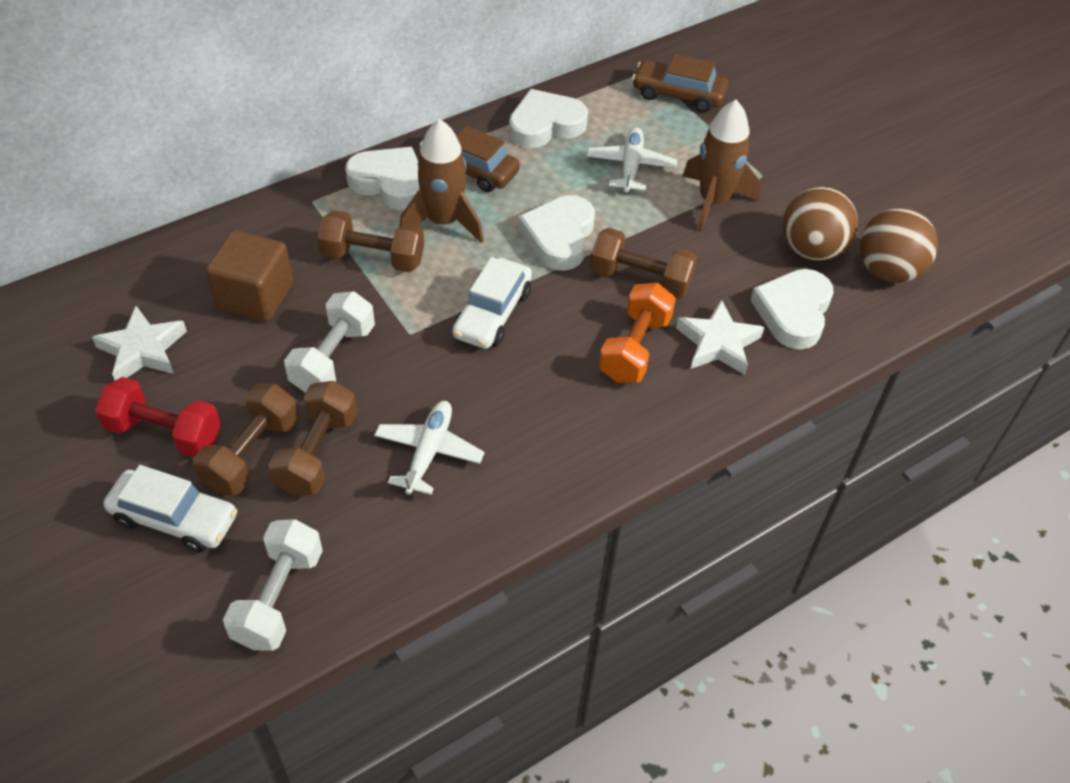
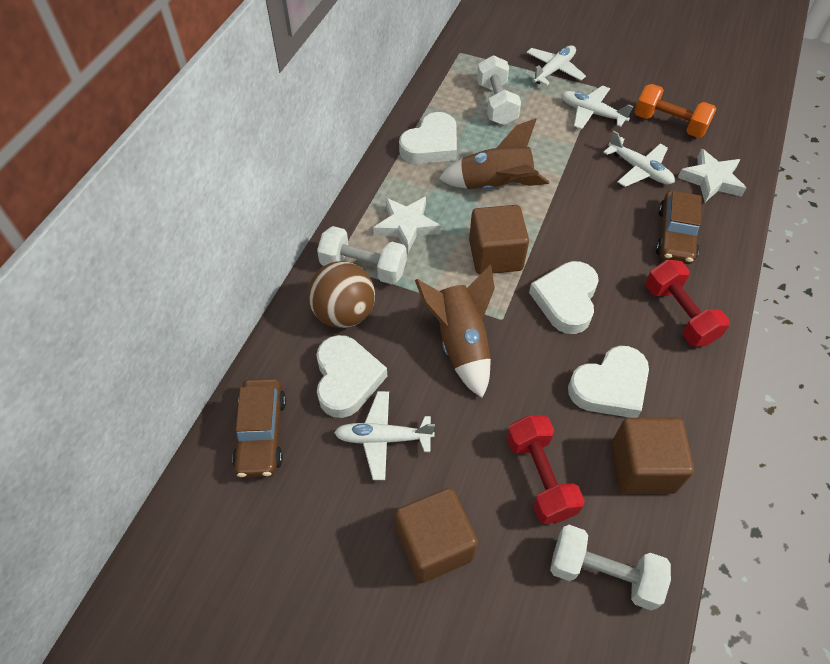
brown ball: [782,187,858,261] [860,208,938,283] = 2 -> [308,261,375,328] = 1
brown cube: [206,230,293,322] = 1 -> [395,488,478,583] [469,205,529,274] [611,418,694,494] = 3
brown dumbbell: [193,384,299,495] [268,381,357,496] [318,210,424,272] [590,228,697,299] = 4 -> none = 0
red dumbbell: [95,377,221,457] = 1 -> [506,415,585,524] [645,260,730,347] = 2
white car: [103,465,237,552] [453,257,532,349] = 2 -> none = 0
white dumbbell: [223,519,323,651] [284,291,375,393] = 2 -> [317,226,407,285] [477,55,521,125] [550,525,671,611] = 3
white plane: [374,401,485,495] [587,127,677,192] = 2 -> [334,391,435,480] [525,45,586,85] [561,85,633,129] [603,131,675,187] = 4

